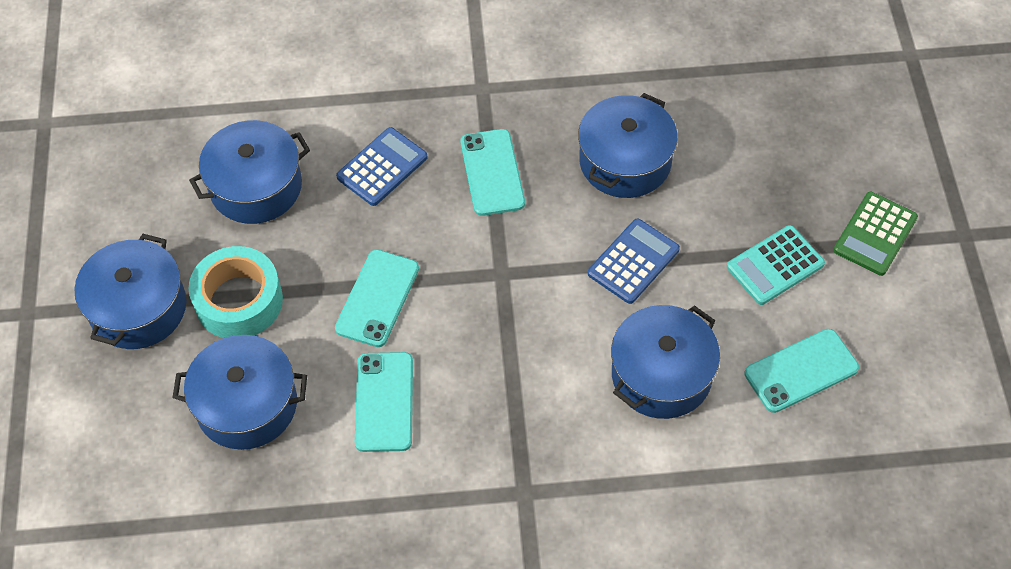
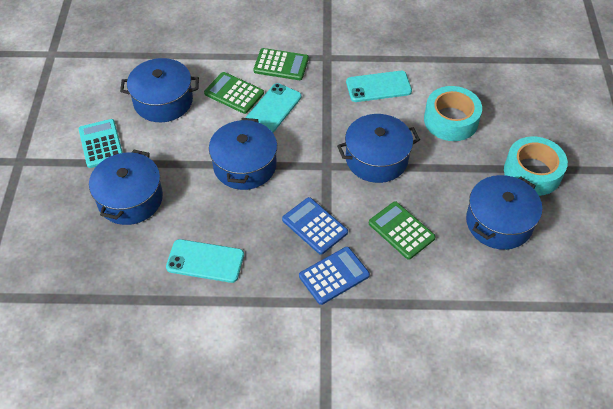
green calculator: [833,192,918,276] = 1 -> [204,72,264,114] [253,48,309,80] [369,201,436,260] = 3
turquoise phone: [335,249,419,347] [355,352,413,452] [460,129,525,216] [744,329,859,413] = 4 -> [166,239,244,283] [245,83,302,133] [346,71,412,102] = 3
turquoise tape: [188,246,283,338] = 1 -> [424,86,482,141] [504,136,568,196] = 2

